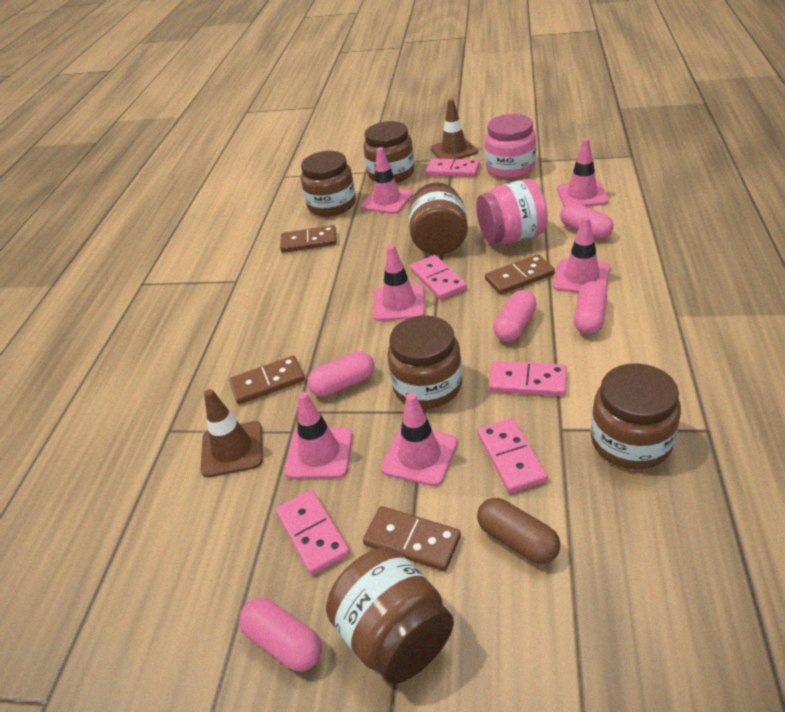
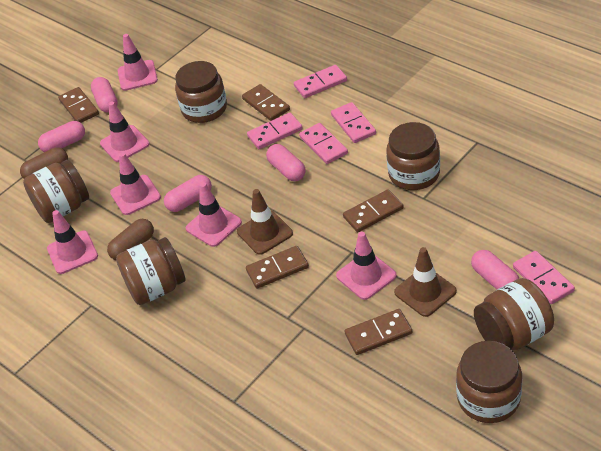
brown capsule: [477,498,560,564] = 1 -> [20,147,68,179] [107,219,154,260] = 2
brown domino: [229,356,305,404] [280,225,337,253] [363,506,461,571] [485,254,555,295] = 4 -> [58,87,99,123] [242,84,290,121] [246,246,309,289] [343,189,404,232] [345,309,412,355] = 5
pink jar: [476,179,548,244] [485,114,536,179] = 2 -> none = 0

